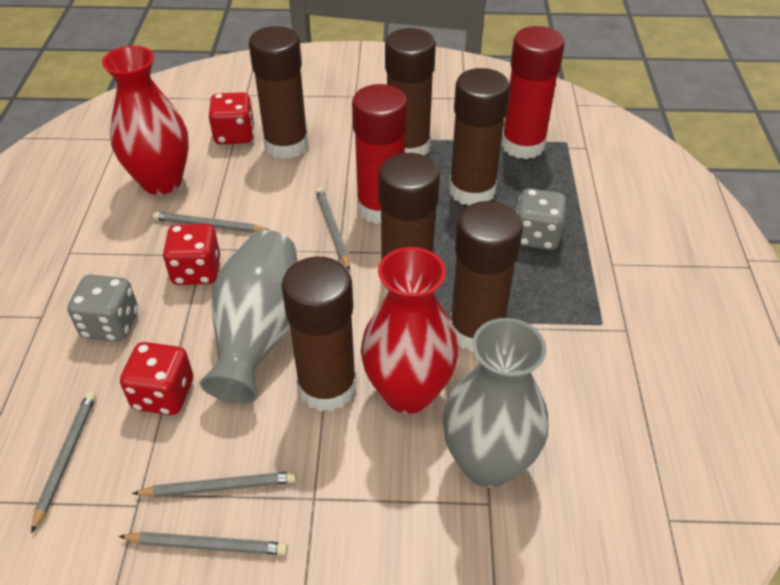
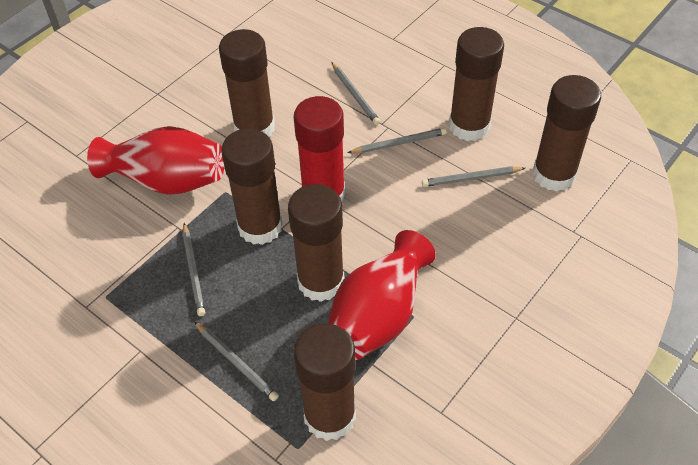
grey dice: [67,275,138,342] [517,188,566,250] = 2 -> none = 0
grey vase: [200,230,298,404] [443,318,548,488] = 2 -> none = 0
red dice: [120,342,193,415] [162,224,220,285] [209,92,254,144] = 3 -> none = 0
red glue stick: [352,84,408,224] [501,26,565,159] = 2 -> [294,96,345,201] = 1

